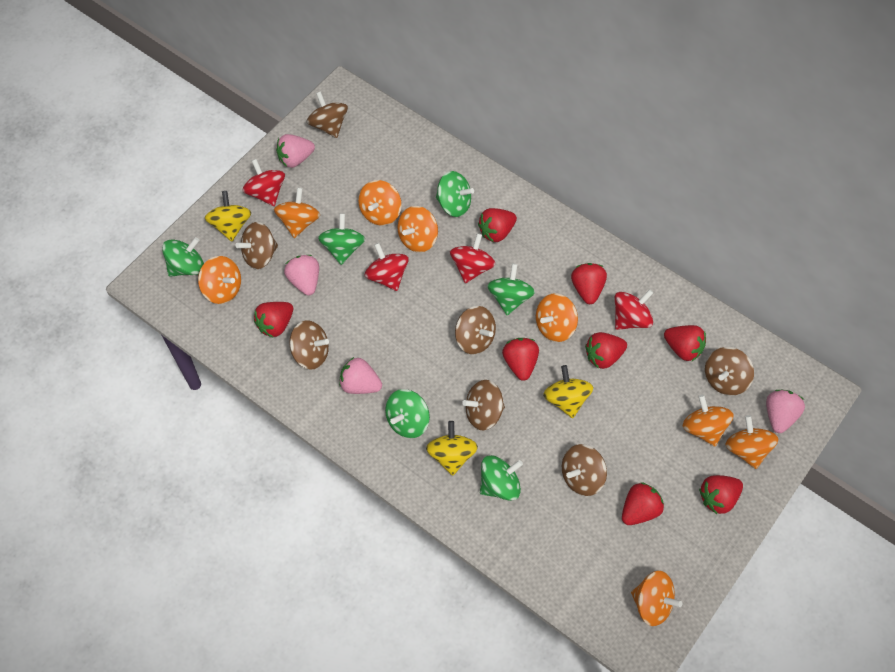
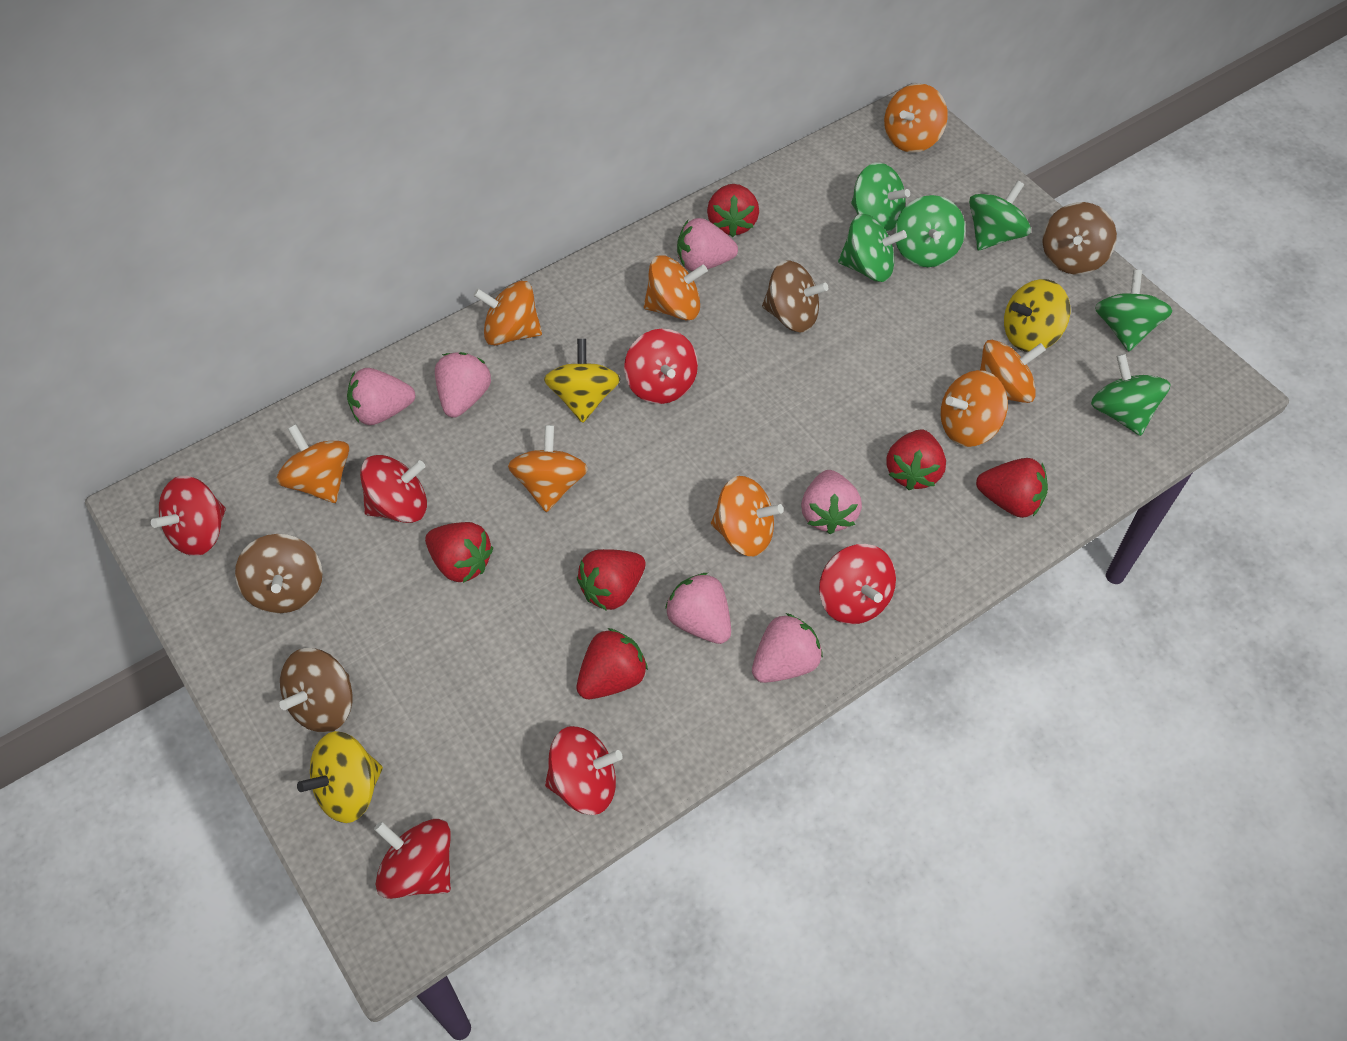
brown spinning top: [236,222,278,269] [289,320,329,370] [307,91,348,138] [455,306,496,354] [462,380,505,430] [562,444,607,496] [705,347,754,396] = 7 -> [235,534,323,613] [279,648,353,733] [762,260,828,332] [1043,202,1117,274] = 4
pink strawberry: [276,134,315,168] [284,255,319,296] [339,357,382,394] [766,390,805,433] = 4 -> [347,368,415,425] [435,352,491,418] [665,573,731,644] [677,218,738,271] [752,613,823,683] [801,470,862,534] = 6
red spinning top: [242,159,285,206] [365,243,409,291] [450,233,495,283] [615,289,653,330] = 4 -> [151,476,226,556] [360,455,427,523] [374,819,451,899] [545,726,623,815] [624,329,698,404] [819,544,896,624] = 6
red strawberry: [254,302,293,337] [478,208,517,242] [502,338,539,381] [571,263,607,304] [585,332,627,369] [622,482,664,525] [664,325,706,361] [699,475,743,514] = 8 -> [425,522,493,583] [577,549,646,611] [577,628,648,699] [707,184,759,237] [886,429,946,490] [976,458,1048,518] = 6

